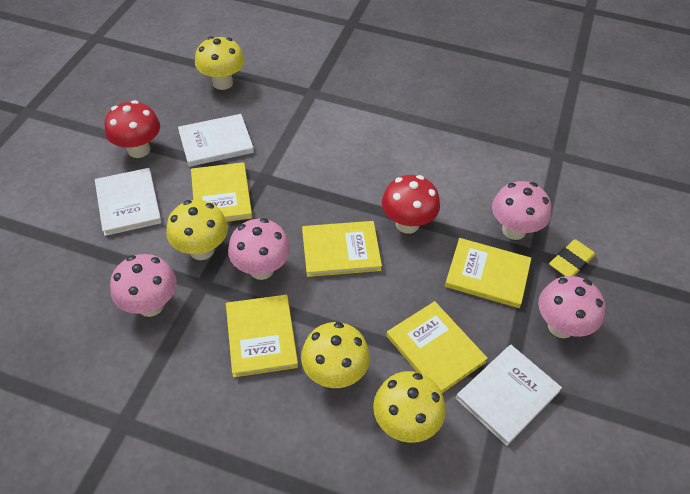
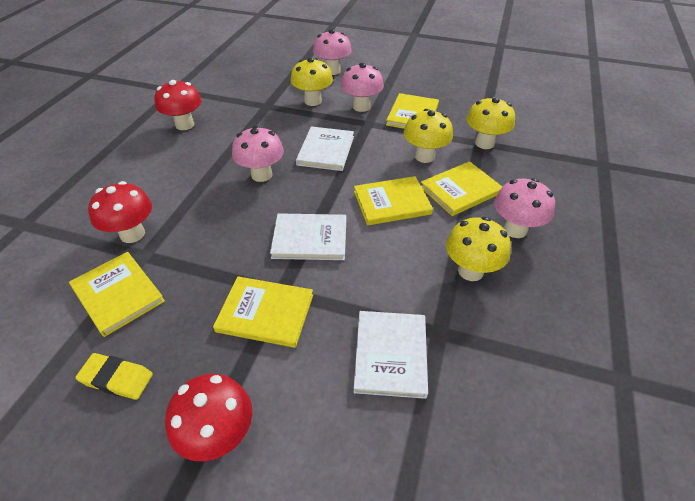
red mushroom: [104,100,160,158] [382,175,440,234] = 2 -> [88,181,152,243] [154,80,202,130] [165,374,252,461] = 3

